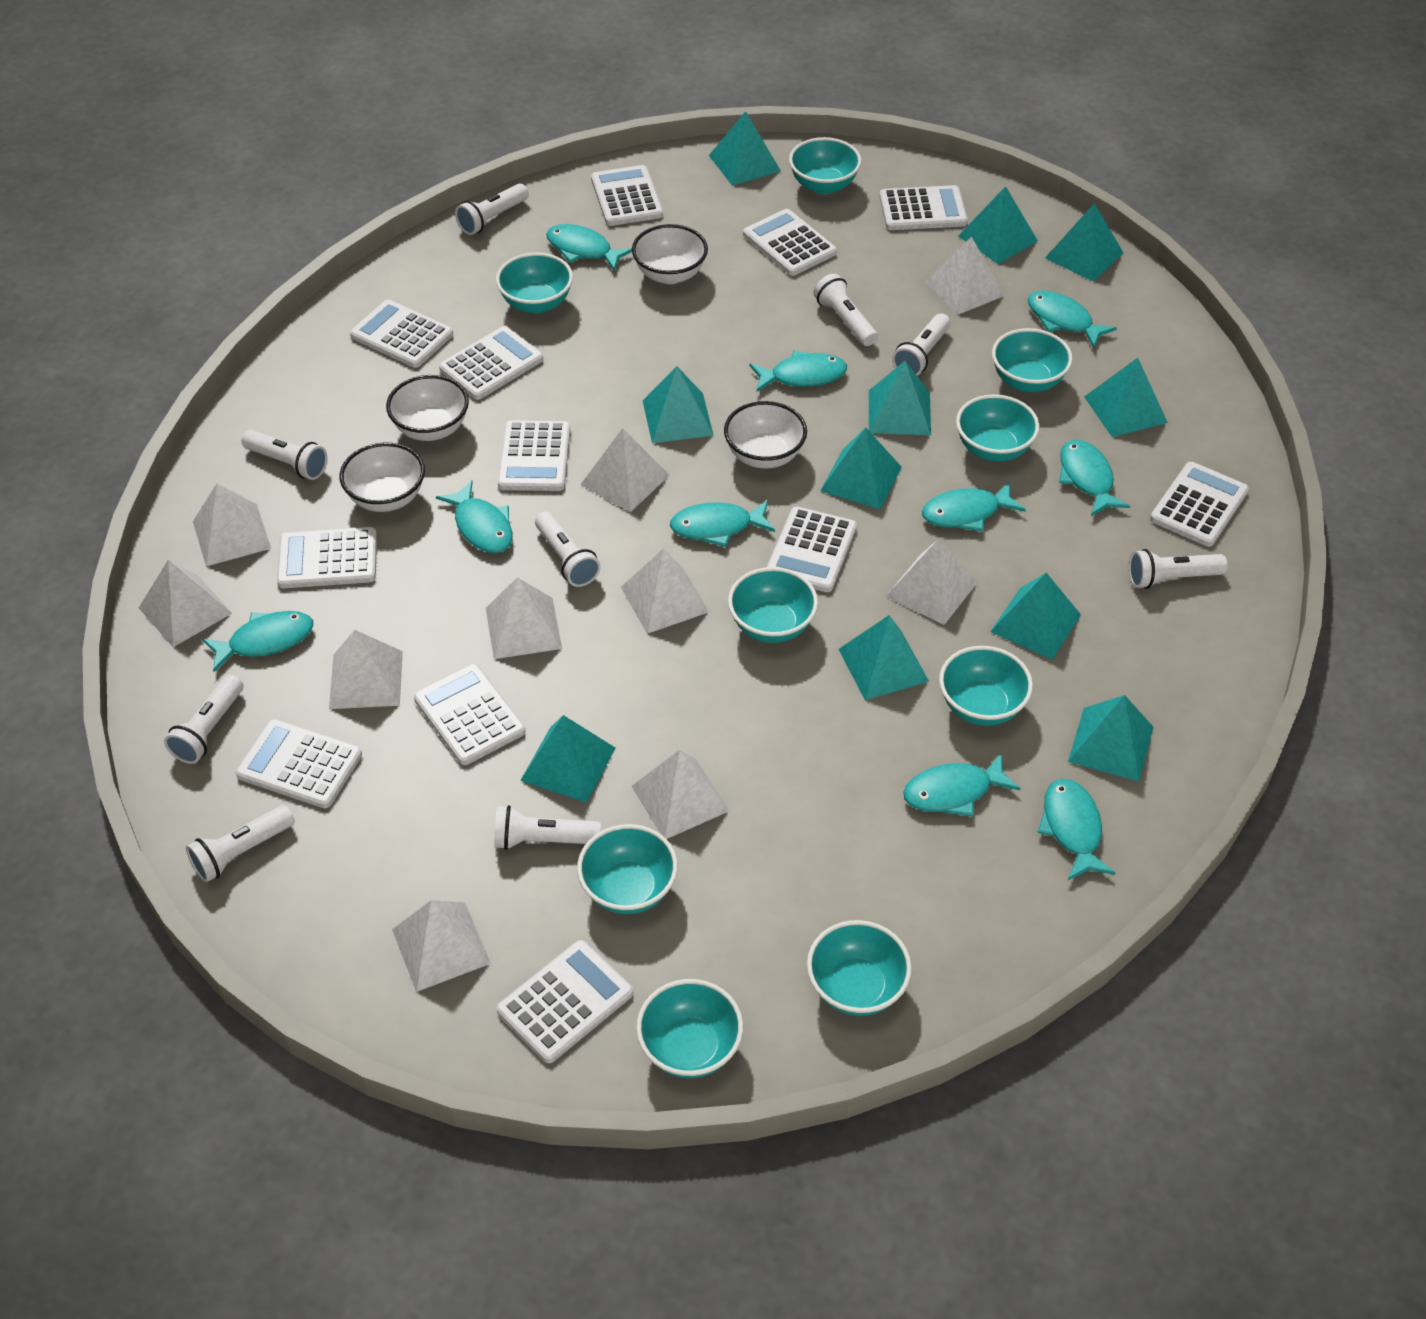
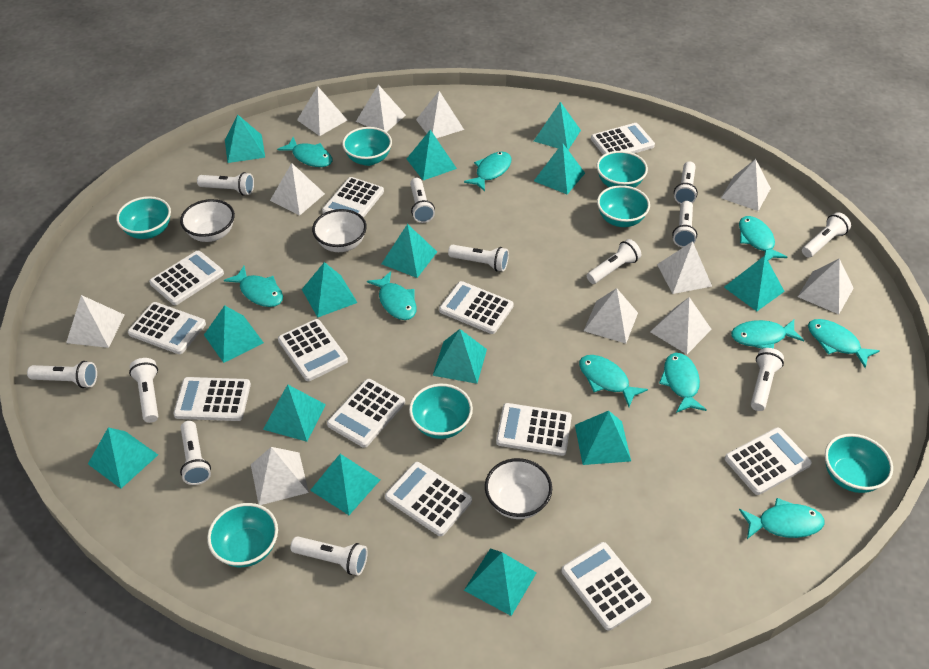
turquoise bowl: [496,252,573,314] [577,824,678,914] [636,979,743,1078] [728,567,818,643] [789,137,862,194] [807,920,912,1016] [939,646,1033,726] [956,395,1039,462] [992,328,1073,392] = 9 -> [116,196,171,239] [207,503,278,567] [342,127,392,166] [409,384,473,439] [596,151,648,188] [597,185,650,227] [825,434,893,493] = 7
turquoise pyramid: [520,715,615,803] [643,366,714,443] [709,111,781,186] [820,427,902,509] [839,615,929,700] [869,361,931,435] [958,186,1038,264] [990,573,1081,659] [1045,203,1124,282] [1068,695,1153,782] [1084,358,1168,437] = 11 -> [88,427,158,489] [204,305,264,363] [225,115,265,163] [263,384,326,442] [302,262,358,318] [310,454,380,515] [382,224,437,278] [407,130,457,180] [433,329,487,384] [464,549,537,616] [534,102,581,150] [534,143,585,195] [575,411,631,465] [724,256,785,311] = 14
white bowl: [339,442,425,512] [386,375,469,441] [632,224,708,284] [724,401,807,468] = 4 -> [180,199,235,242] [312,209,367,252] [485,458,552,519] = 3
white flashlight: [164,675,243,764] [186,805,295,882] [241,430,328,480] [455,183,529,235] [494,805,601,850] [535,512,601,587] [813,274,878,346] [892,313,951,376] [1129,549,1227,589] = 9 -> [27,361,97,388] [129,358,158,423] [180,421,211,485] [197,172,254,196] [291,536,368,575] [410,178,435,223] [448,245,509,272] [587,239,641,284] [672,201,697,248] [674,161,698,204] [751,348,784,411] [802,212,851,257] = 12
white pyramid: [139,560,232,647] [193,484,271,566] [329,630,403,709] [392,900,491,992] [486,578,562,659] [580,428,670,512] [621,549,709,634] [631,750,730,839] [886,539,977,625] [925,236,1005,315] = 10 -> [66,295,125,348] [251,447,309,505] [270,163,325,216] [297,86,347,136] [356,84,406,132] [416,91,464,138] [584,288,638,343] [650,297,712,354] [657,241,712,294] [721,159,771,211] [798,258,854,314] = 11

